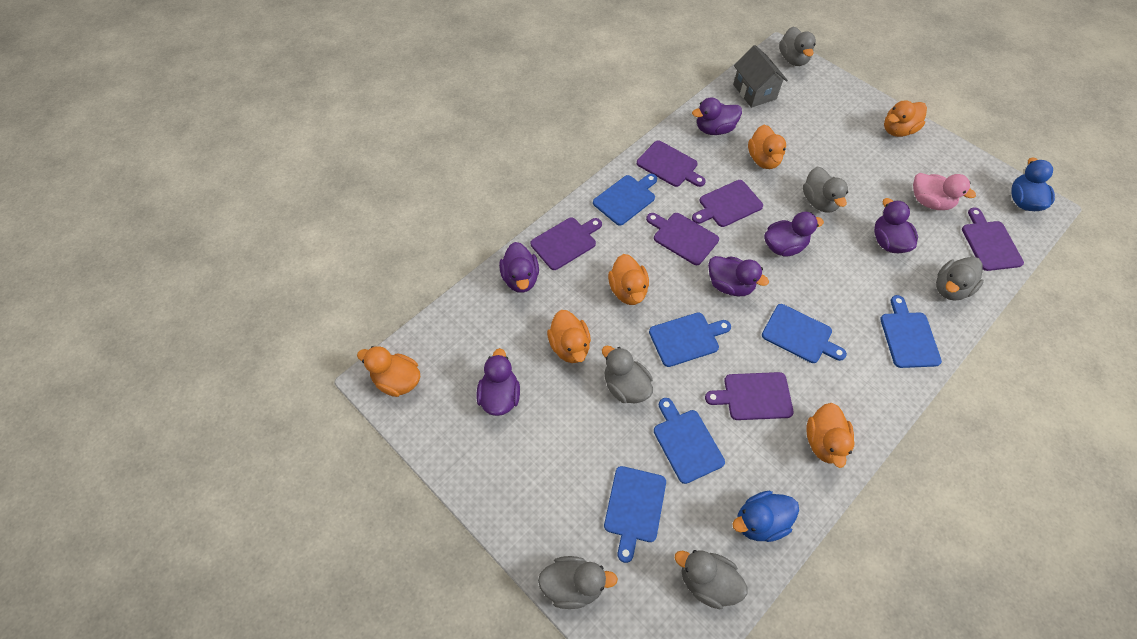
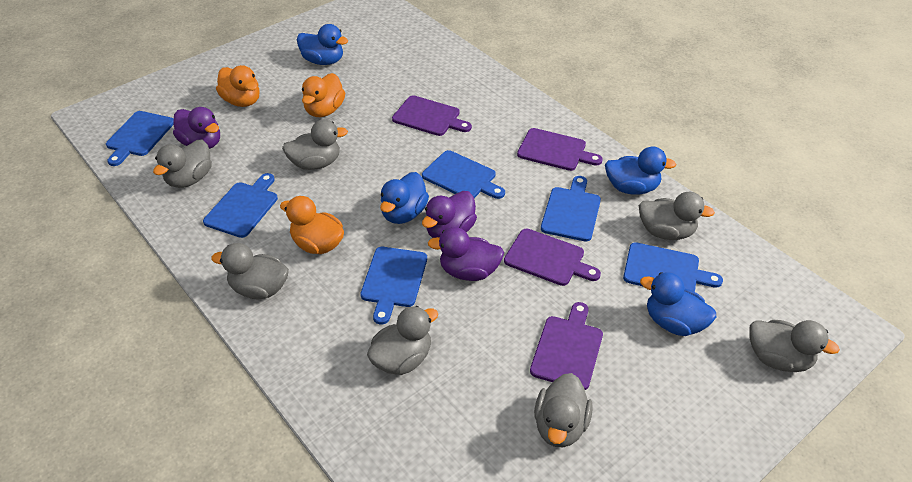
blue duck: [732,491,799,542] [1011,157,1055,211] = 2 -> [297,24,348,65] [380,172,429,224] [605,147,676,195] [640,272,716,336] = 4
grey duck: [538,556,618,609] [602,346,653,403] [675,550,747,609] [779,27,816,66] [803,167,848,213] [936,257,984,301] = 6 -> [153,139,212,188] [211,243,289,299] [282,119,348,170] [367,306,438,375] [534,373,593,447] [639,192,715,240] [749,320,840,372] = 7
grey house: [733,45,788,108] = 1 -> none = 0
orange duck: [357,346,420,397] [547,310,591,363] [608,254,649,305] [748,125,786,169] [806,403,855,468] [884,100,927,137] = 6 -> [216,65,260,107] [280,196,344,254] [302,73,345,117] = 3
pink duck: [913,173,976,210] = 1 -> none = 0
purple cutting board: [531,218,602,270] [637,140,706,187] [646,213,719,265] [692,180,763,227] [705,372,794,420] [962,207,1024,271] = 6 -> [392,95,472,136] [504,229,601,286] [517,128,603,171] [530,302,603,390] = 4
purple duck: [477,348,520,416] [499,242,539,293] [692,97,742,135] [708,256,769,296] [764,212,824,256] [874,198,918,253] = 6 -> [173,107,220,149] [422,191,477,238] [428,227,504,281] = 3

